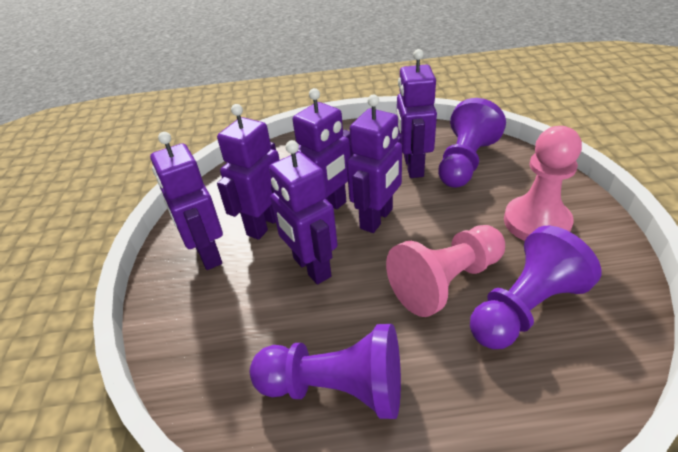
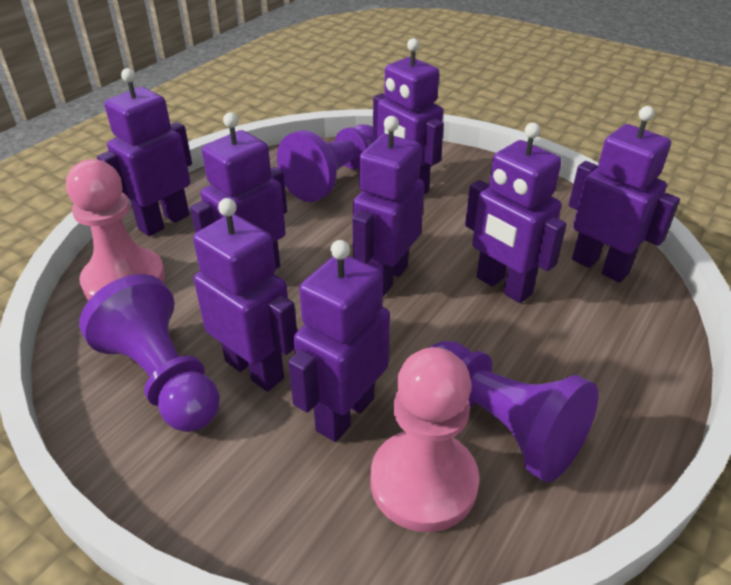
purple robot: [150,132,223,270] [217,104,280,240] [269,140,338,284] [292,88,354,209] [347,94,402,233] [397,49,437,178] = 6 -> [97,68,192,236] [190,112,287,269] [193,198,297,391] [288,240,390,442] [352,116,425,296] [373,38,444,194] [465,122,567,303] [569,106,680,283] = 8

